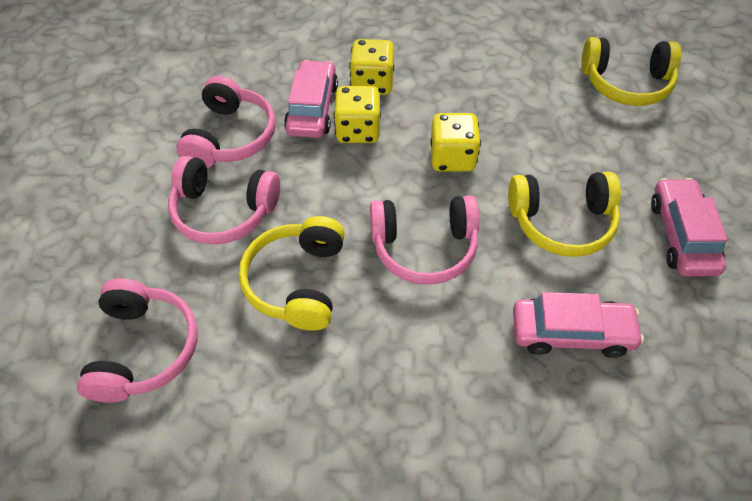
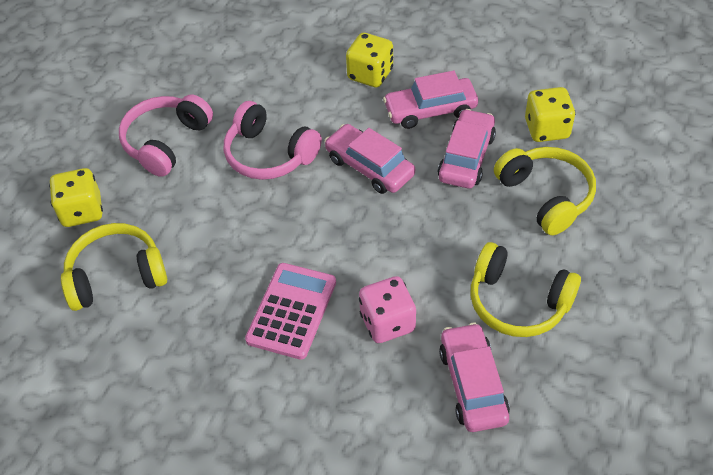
pink calculator: none = 0 -> [245,263,336,360] = 1
pink car: [284,60,338,138] [513,292,644,358] [651,178,728,276] = 3 -> [324,124,415,194] [383,71,478,129] [438,109,496,189] [439,323,510,432] = 4
pink dice: none = 0 -> [359,276,416,343] = 1
pink headphones: [77,278,198,403] [168,156,280,245] [176,76,276,168] [370,195,479,285] = 4 -> [119,94,213,177] [224,101,322,180] = 2

